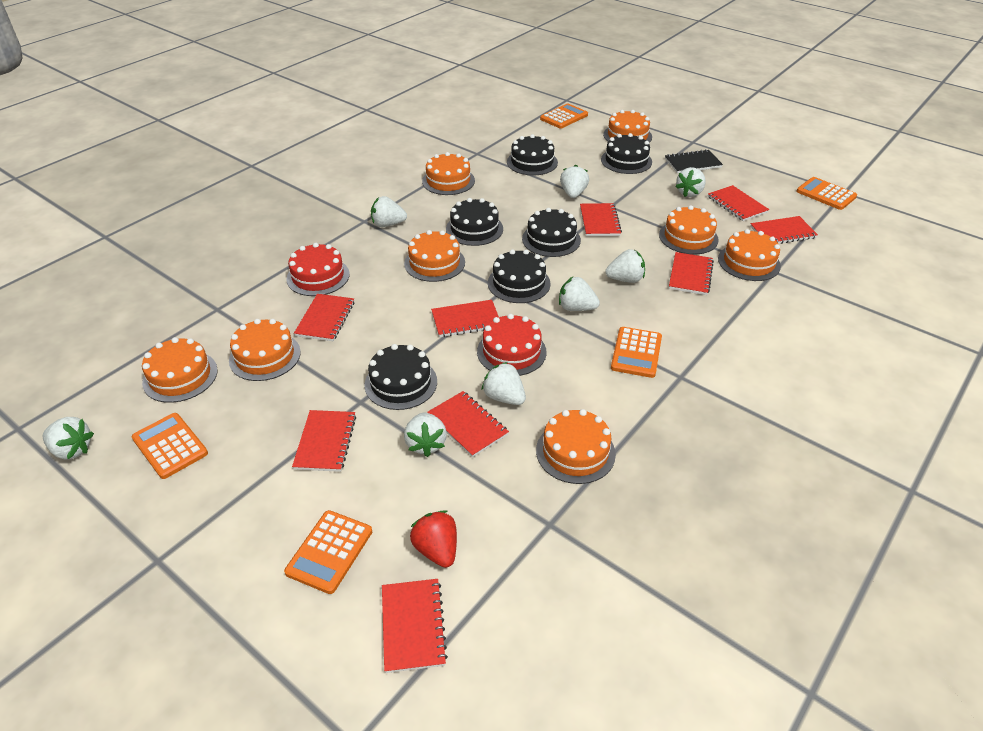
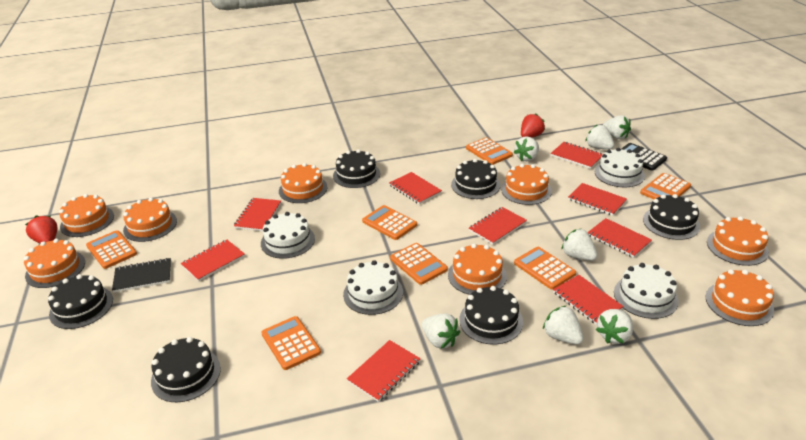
black calculator: none = 0 -> [621,143,667,171] = 1
orange calculator: [132,413,208,479] [284,510,372,594] [540,103,588,129] [611,327,662,378] [796,177,857,210] = 5 -> [86,230,137,269] [261,316,321,370] [362,205,417,240] [390,243,448,285] [466,137,513,165] [514,247,576,290] [640,173,691,199] = 7
red cake: [286,243,350,296] [477,314,547,376] = 2 -> none = 0
red strawberry: [410,510,457,568] = 1 -> [25,215,58,243] [521,113,545,138] = 2
white cake: none = 0 -> [261,212,315,259] [343,260,403,315] [595,148,645,187] [614,263,679,319] = 4
white strawberry: [42,417,94,459] [371,196,407,227] [404,413,447,457] [481,362,526,405] [559,277,600,311] [560,165,589,198] [605,249,645,283] [675,167,706,197] = 8 -> [421,313,460,349] [514,136,539,161] [543,305,584,345] [561,229,598,261] [585,124,614,149] [596,309,633,344] [603,115,631,139] = 7

